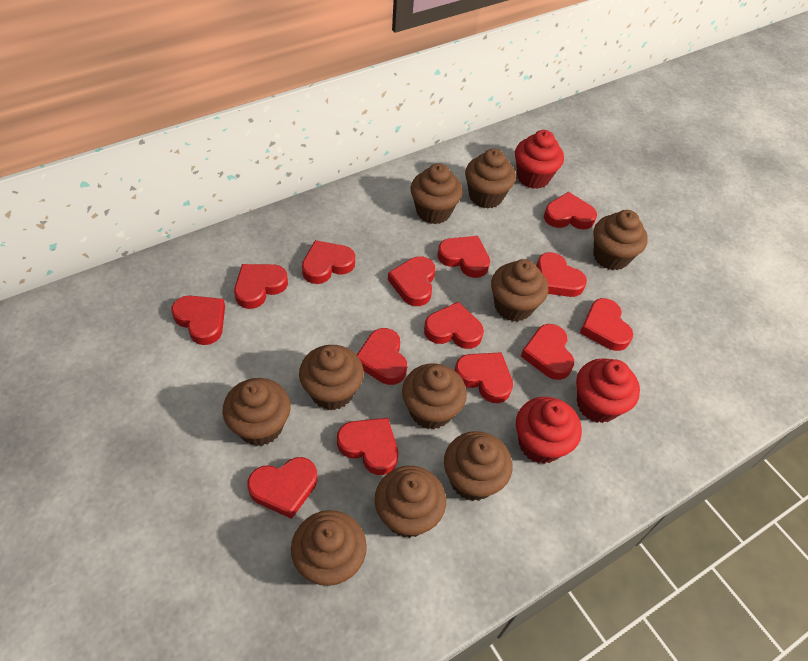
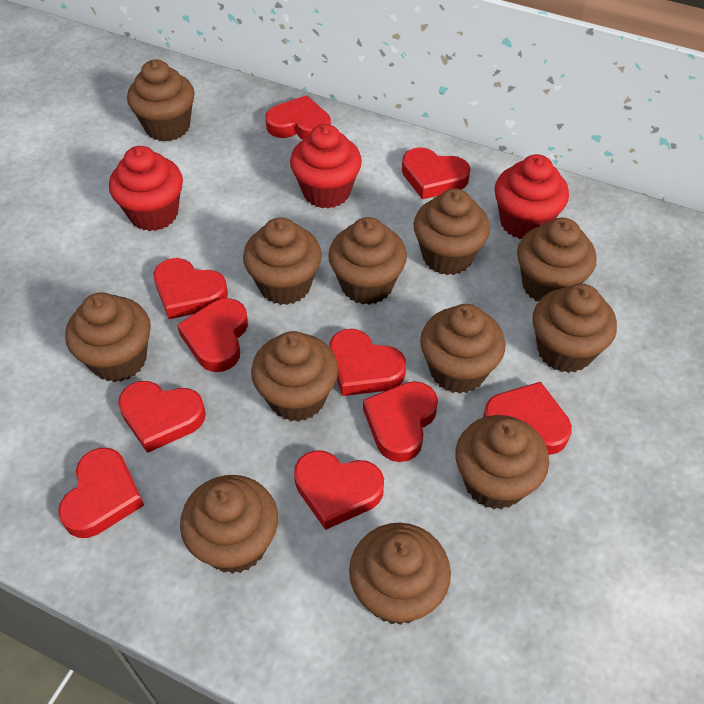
brown cupcake: [222,378,291,446] [291,510,367,586] [299,345,364,410] [375,466,446,538] [402,363,467,430] [411,163,463,224] [444,431,512,501] [465,149,516,209] [491,259,549,322] [593,210,648,270] = 10 -> [65,292,151,382] [127,59,195,142] [180,475,278,574] [243,217,322,305] [251,331,338,422] [328,217,407,305] [349,523,451,625] [413,188,490,275] [420,304,506,394] [455,415,549,510] [517,218,597,301] [533,283,617,373] = 12
red heart: [171,295,225,345] [234,264,288,309] [248,457,317,519] [302,240,355,284] [337,418,398,475] [357,328,407,385] [388,256,435,306] [424,302,484,349] [438,236,490,278] [454,352,513,403] [521,324,574,380] [536,252,587,297] [544,192,597,229] [580,298,633,351] = 14 -> [58,448,144,538] [118,381,206,453] [154,258,228,319] [177,298,248,372] [265,95,331,140] [294,450,384,530] [329,329,406,396] [363,381,438,462] [402,147,471,199] [483,382,572,455] = 10

